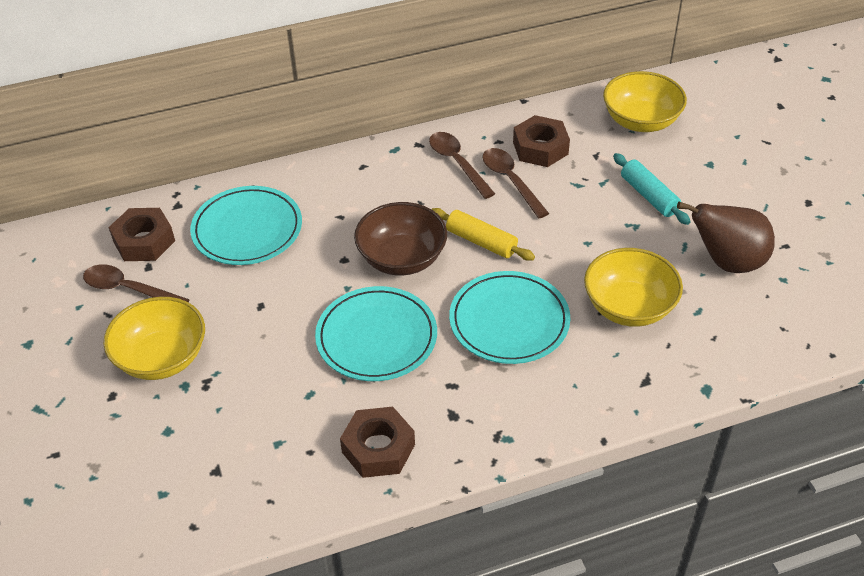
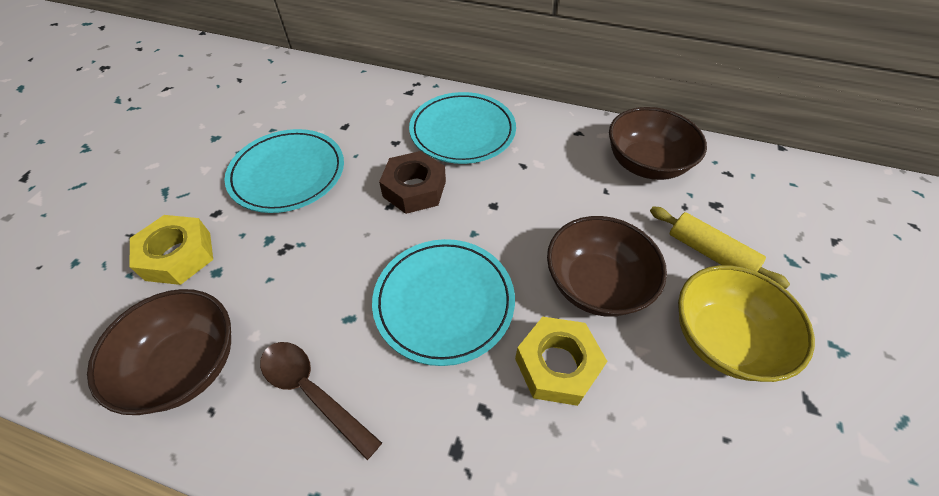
brown bowl: [354,202,447,276] = 1 -> [87,289,231,415] [547,216,667,317] [609,107,707,180] = 3
brown nut: [108,208,175,261] [340,407,415,478] [513,115,570,167] = 3 -> [379,151,446,214] = 1
brown pear: [677,202,775,273] = 1 -> none = 0
brown spoon: [83,265,190,302] [429,132,495,199] [482,148,549,218] = 3 -> [260,342,382,460] = 1
turquoise rolling pin: [613,153,691,225] = 1 -> none = 0
yellow bowl: [104,297,205,380] [584,248,683,327] [603,71,687,132] = 3 -> [678,265,815,382] = 1
yellow nut: none = 0 -> [130,215,213,285] [515,317,607,406] = 2

